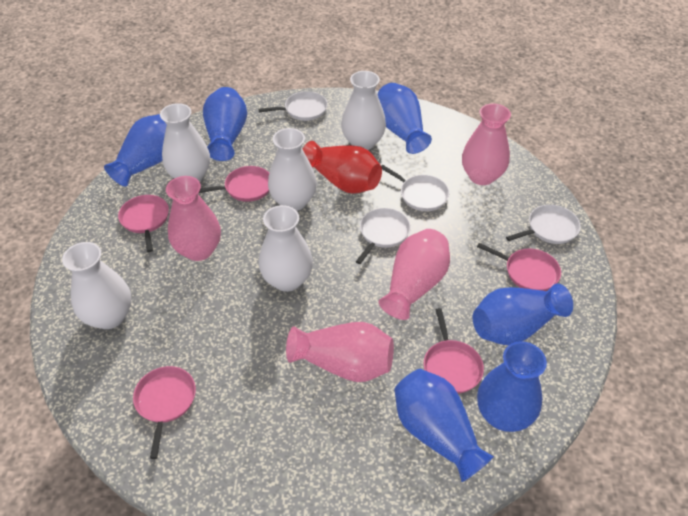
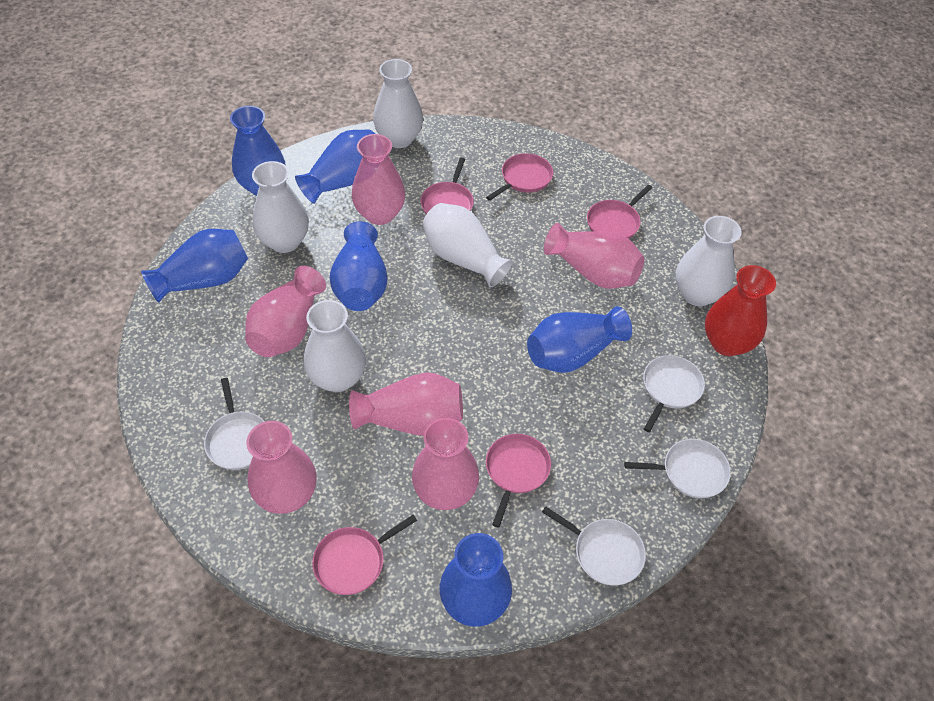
pink vase: [166,176,221,261] [286,322,394,382] [378,229,450,320] [462,103,511,185] = 4 -> [245,266,326,357] [246,421,317,514] [349,373,463,436] [352,134,405,225] [412,418,479,510] [544,223,644,289] = 6

